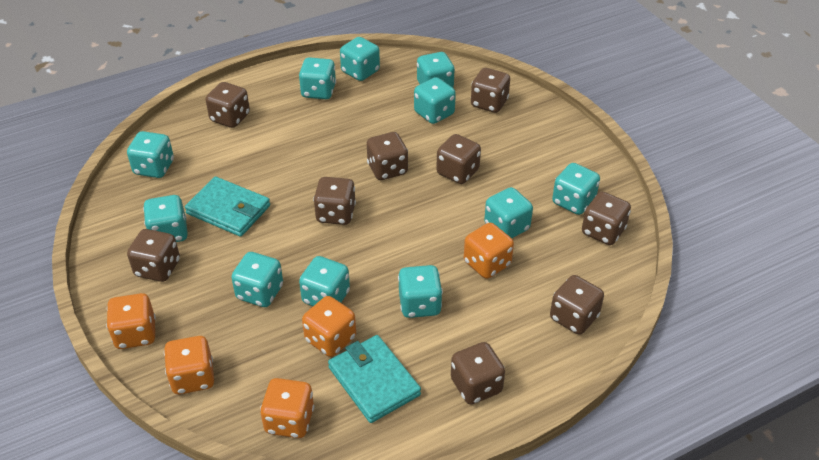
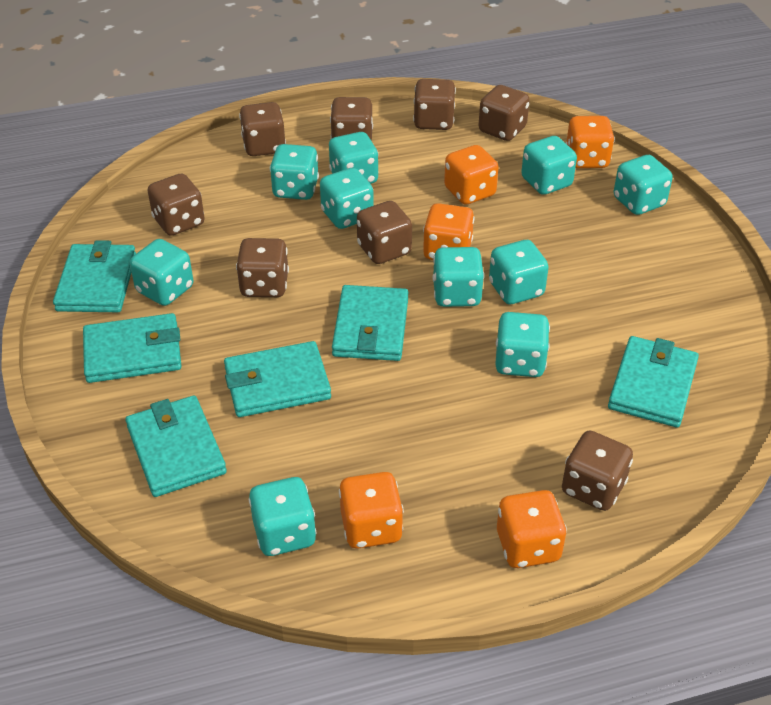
brown dice: [127,229,180,282] [206,82,250,128] [313,177,356,225] [367,132,408,180] [436,134,481,184] [451,342,505,404] [471,68,510,113] [550,275,604,335] [582,192,631,245] = 9 -> [148,174,204,236] [236,238,289,297] [239,102,286,156] [330,97,373,141] [357,201,412,264] [413,79,456,130] [479,85,530,141] [562,431,633,511] = 8
turquoise dice: [127,131,174,178] [143,195,188,242] [231,252,283,307] [299,57,336,99] [299,256,350,306] [340,37,380,81] [398,265,443,318] [414,77,456,124] [417,52,455,88] [484,187,533,238] [552,163,600,215] = 11 -> [130,239,193,306] [249,477,316,556] [270,144,319,200] [320,168,374,229] [329,132,379,184] [433,247,484,307] [489,240,549,304] [495,312,550,377] [521,136,577,195] [614,155,673,215] = 10
turquoise wallet: [185,177,270,237] [328,335,421,423] = 2 -> [53,240,136,312] [83,313,181,383] [125,395,227,497] [224,341,331,417] [332,285,408,361] [608,336,699,428] = 6

